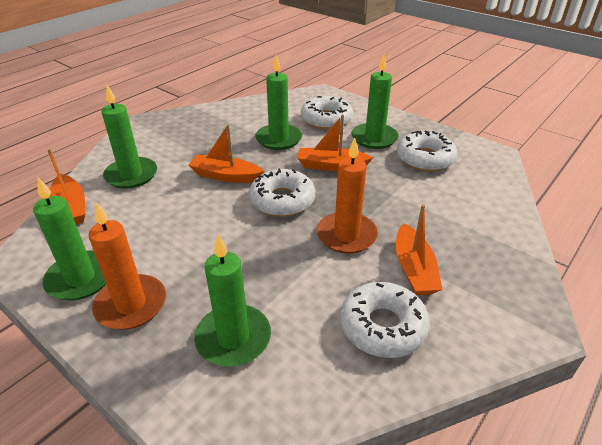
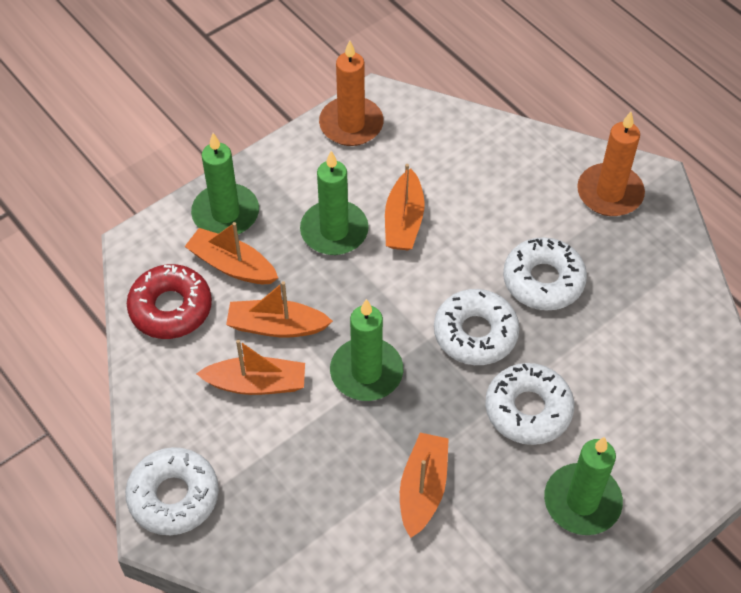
green candle: [33,177,106,301] [101,85,157,189] [194,234,271,367] [255,55,302,150] [351,54,399,149] = 5 -> [191,133,259,234] [300,151,369,255] [330,299,403,401] [544,437,623,535] = 4
orange boat: [47,148,85,225] [189,124,264,183] [297,114,373,171] [396,204,443,295] = 4 -> [184,222,278,284] [196,339,305,395] [226,281,333,338] [385,164,424,250] [400,433,449,538] = 5
red donut: none = 0 -> [127,264,212,339] = 1

